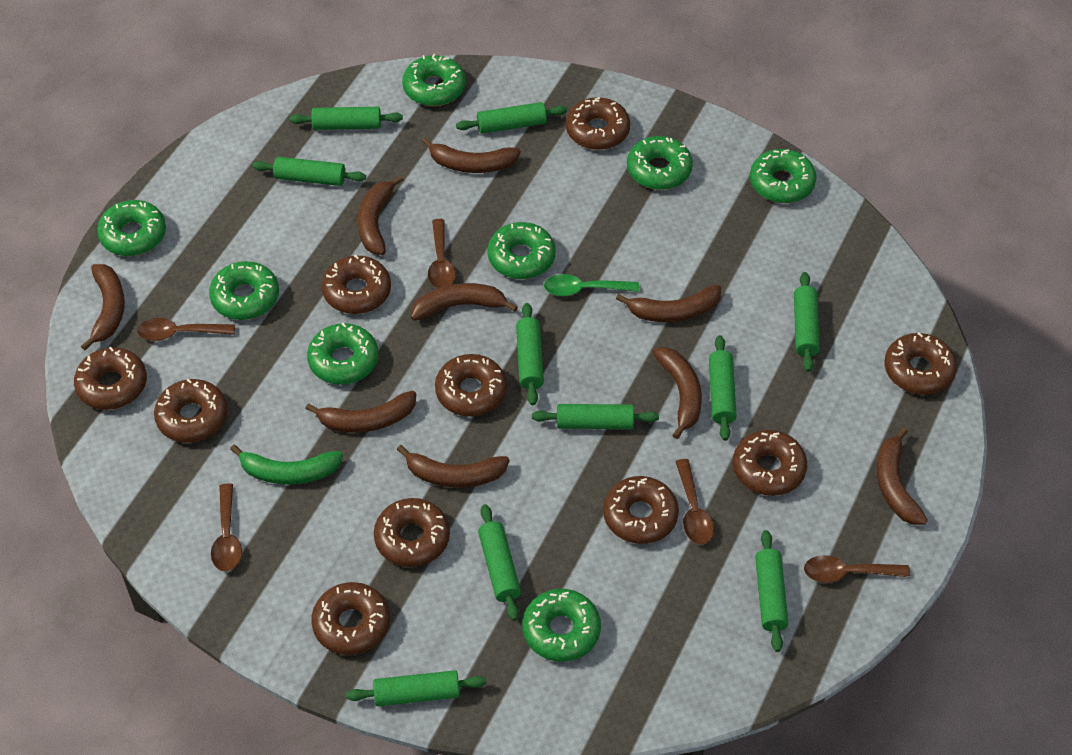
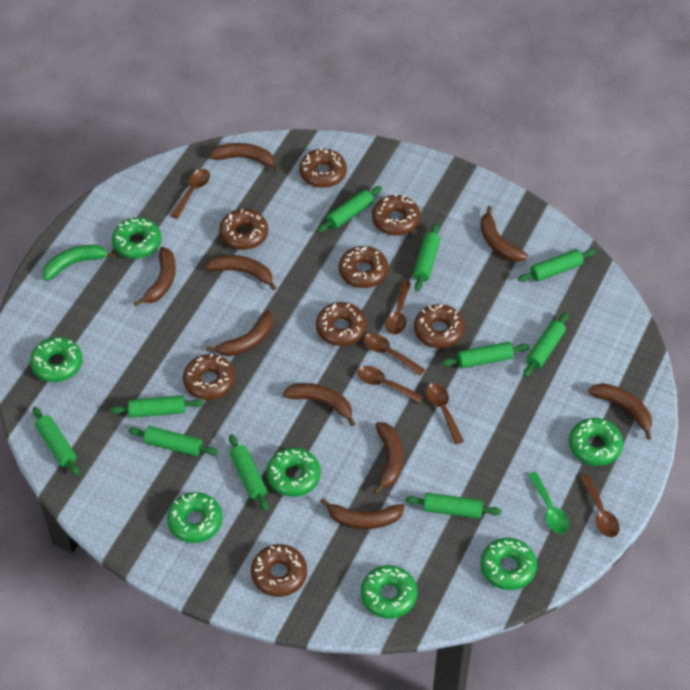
brown donut: [74,347,147,410] [154,379,228,443] [311,582,390,655] [322,254,391,314] [374,498,450,567] [435,354,507,417] [566,97,630,150] [603,476,679,544] [733,430,807,496] [884,332,957,395] = 10 -> [183,354,235,400] [219,209,268,250] [251,544,307,597] [299,148,347,188] [316,302,367,346] [339,246,389,288] [372,194,420,236] [414,304,465,348] = 8
brown spoon: [137,318,235,341] [211,483,242,572] [428,219,456,289] [675,459,715,545] [804,555,910,583] = 5 -> [170,169,210,219] [357,366,424,404] [364,333,425,376] [385,281,411,335] [426,383,464,444] [581,474,619,537] = 6
green donut: [97,200,166,256] [209,261,279,320] [307,323,378,385] [402,54,466,106] [487,222,556,279] [523,589,601,662] [627,136,693,190] [750,149,816,203] = 8 -> [30,337,82,382] [112,218,161,259] [167,492,223,543] [266,448,321,497] [361,565,418,619] [480,538,537,590] [569,418,623,466] = 7

